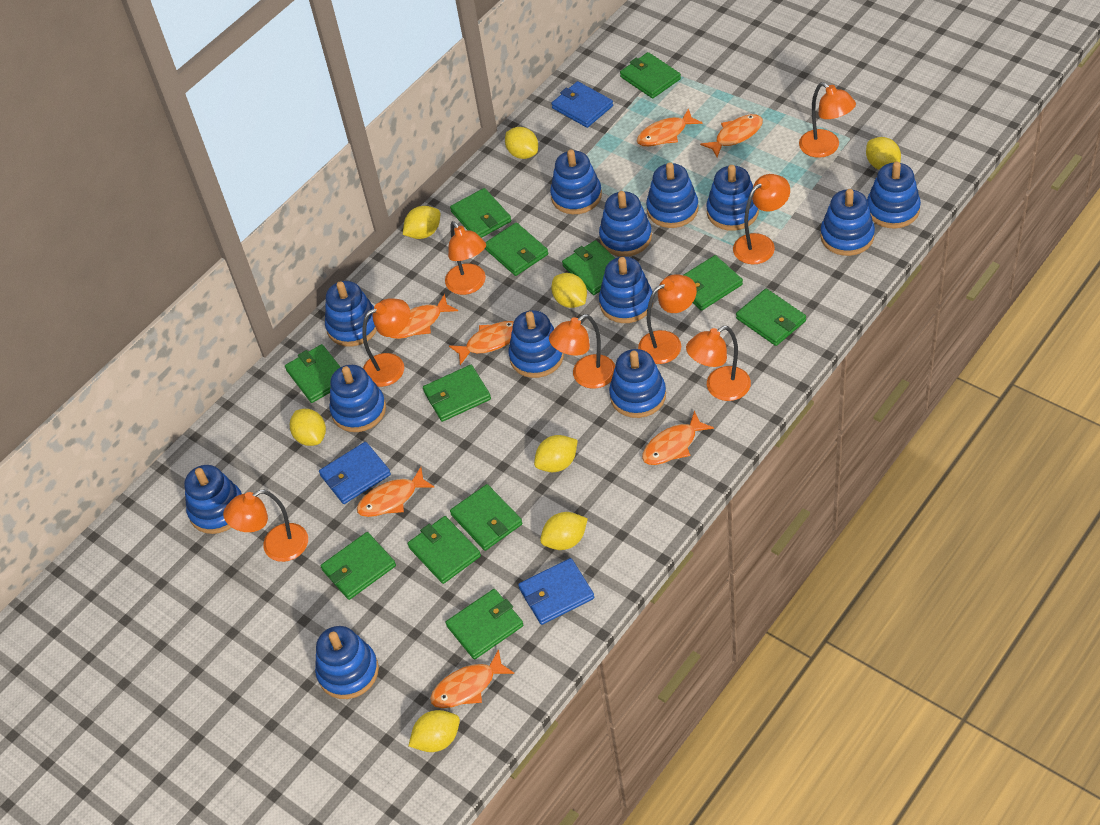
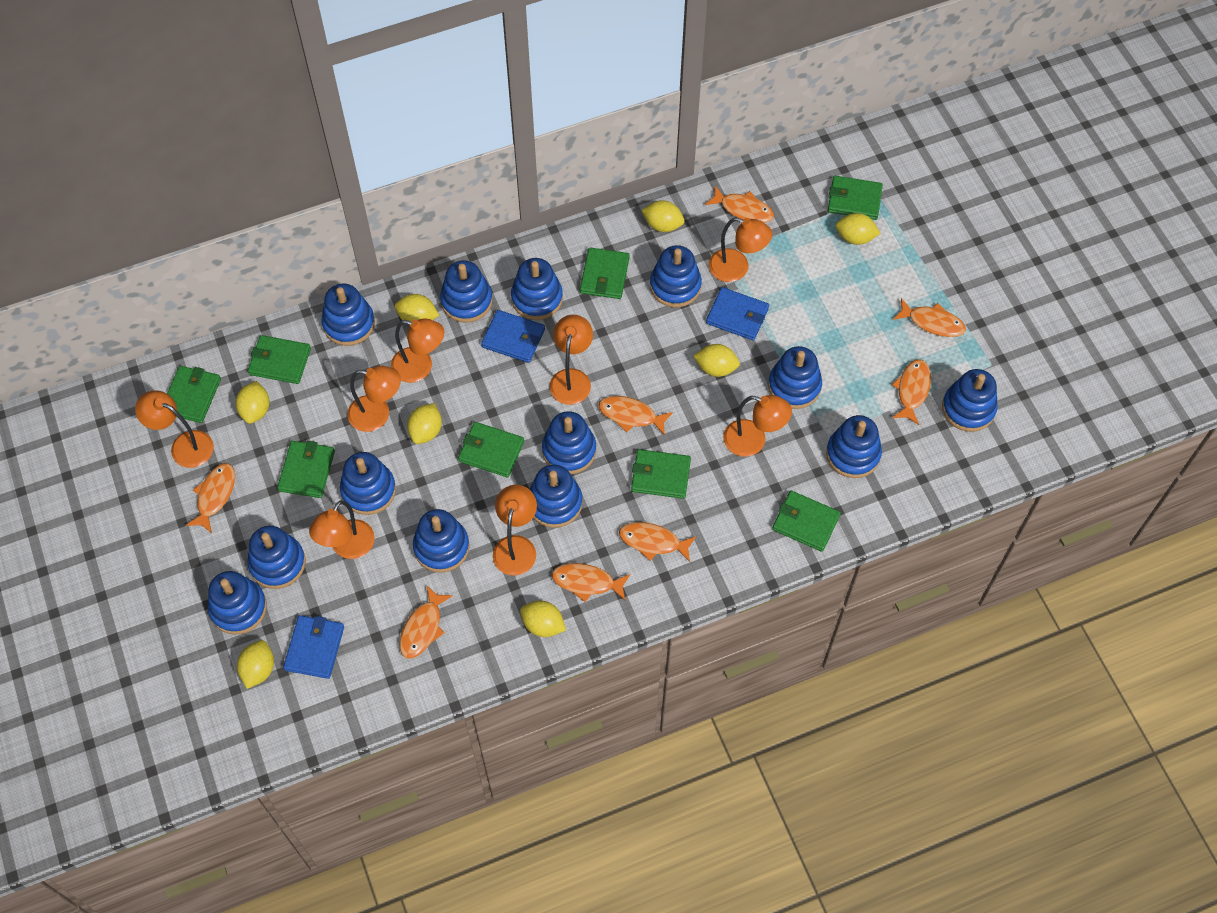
green wallet: [285,344,340,403] [321,532,396,600] [407,516,481,584] [423,365,491,422] [446,589,523,659] [450,188,511,238] [450,484,522,551] [485,222,548,276] [562,240,615,295] [620,52,681,99] [684,255,743,311] [736,288,806,346] = 12 -> [167,366,221,423] [248,335,311,384] [277,441,335,498] [458,422,524,477] [580,248,630,299] [631,449,691,499] [772,491,841,552] [828,176,883,220] = 8
orange fish: [357,467,435,517] [391,294,458,339] [430,649,514,708] [449,321,514,365] [637,108,702,147] [642,411,714,465] [700,114,763,157] = 7 -> [186,463,235,533] [400,586,453,659] [552,563,630,602] [599,396,673,436] [619,522,697,562] [705,186,774,223] [892,359,931,425] [893,298,966,337] = 8

